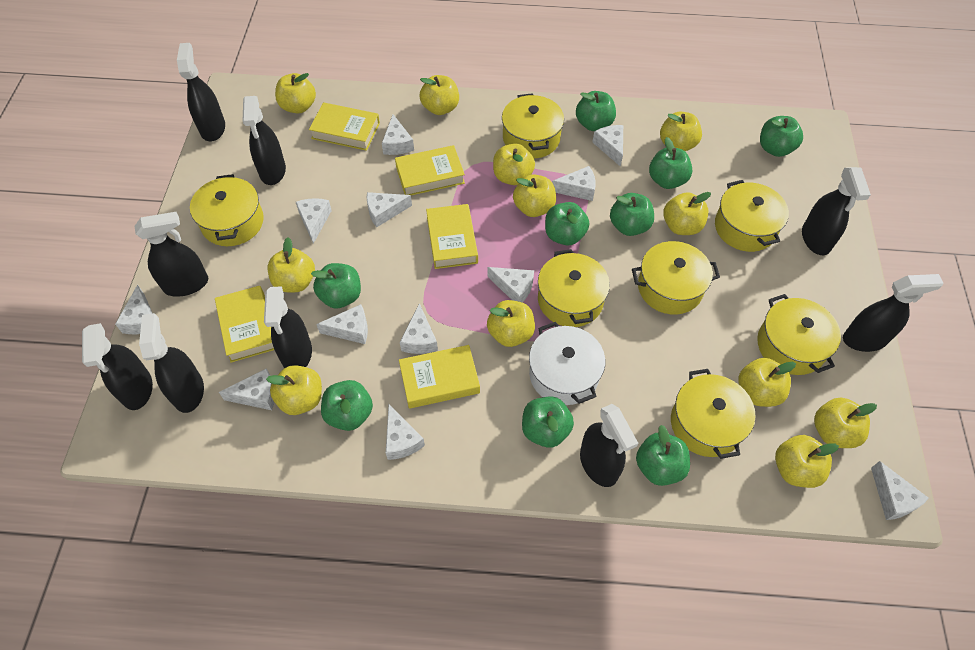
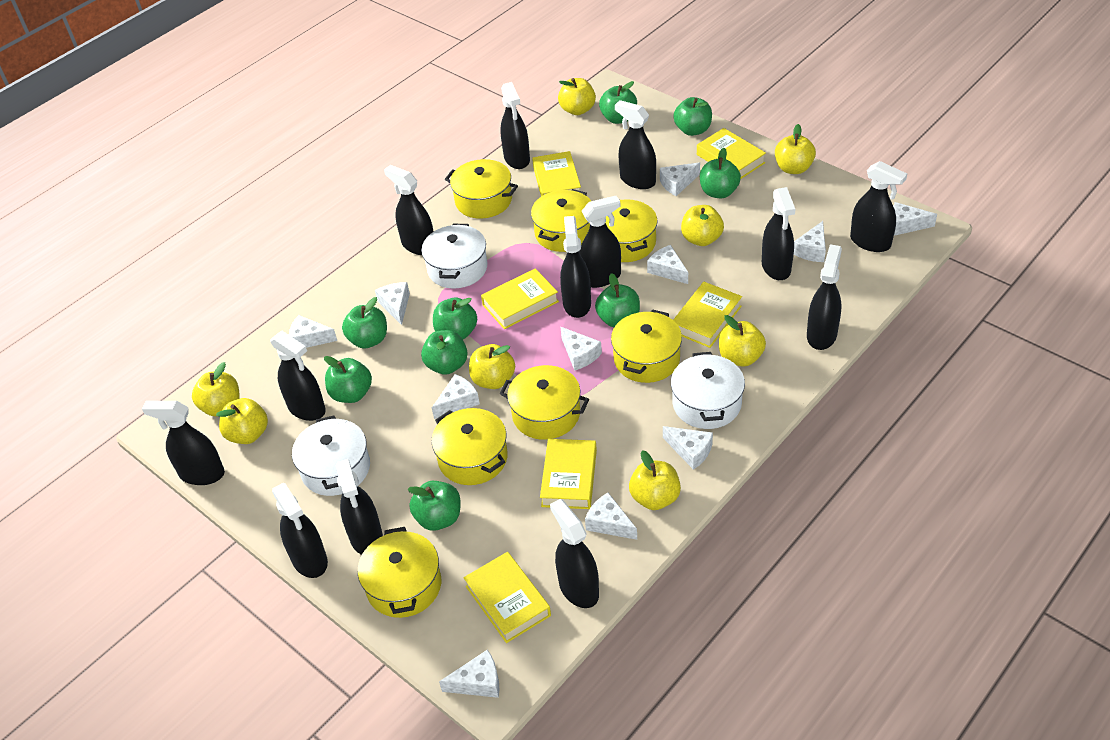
black spray bottle: [82,323,153,410] [134,212,208,297] [139,313,204,413] [177,43,225,141] [243,96,286,185] [264,286,312,368] [580,404,638,487] [802,167,871,255] [843,274,944,352] = 9 -> [142,401,225,485] [270,331,326,421] [272,483,328,578] [336,459,383,555] [384,165,434,255] [500,82,530,169] [550,499,599,608] [560,216,591,318] [579,196,621,288] [615,100,656,189] [762,187,795,280] [807,244,842,350] [850,161,907,252] = 13
white cheese: [115,285,152,334] [219,368,274,410] [296,198,332,244] [316,304,368,344] [367,192,412,227] [382,114,414,155] [386,404,425,460] [400,303,438,354] [487,267,534,303] [552,166,596,201] [592,125,623,167] [871,461,929,520] = 12 -> [289,315,337,348] [375,282,410,325] [432,374,480,419] [439,649,499,698] [561,327,602,371] [585,493,637,540] [647,245,688,284] [660,162,700,196] [663,426,713,470] [794,221,826,262] [893,202,937,236] = 11
white pot: [529,322,605,405] = 1 -> [292,416,370,496] [422,224,487,289] [671,352,745,429] = 3
yellow apple: [266,365,322,415] [268,237,315,293] [275,73,316,113] [420,75,459,115] [487,300,535,347] [493,143,535,185] [513,174,556,217] [660,112,702,151] [663,192,711,235] [738,358,796,407] [775,435,839,488] [814,398,877,448] = 12 -> [192,362,240,417] [216,398,268,444] [469,344,515,389] [558,78,596,115] [629,450,681,510] [681,205,724,246] [719,315,766,367] [775,124,816,174] = 8
yellow book: [215,286,274,362] [309,102,380,151] [395,145,465,195] [399,345,480,409] [426,204,478,269] = 5 -> [464,552,551,643] [481,269,559,329] [532,151,581,196] [540,439,597,509] [673,282,742,348] [697,128,766,179] = 6

